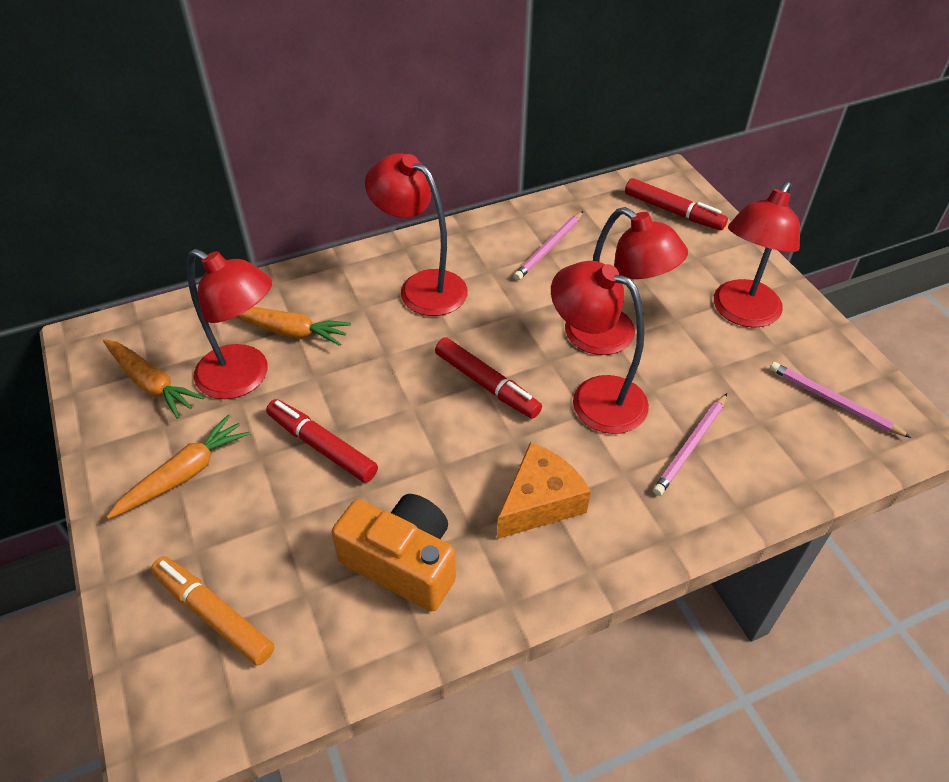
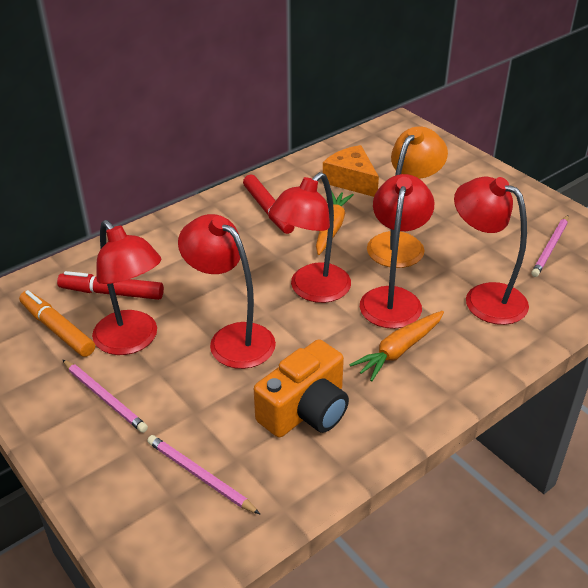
orange carrot: [103,339,204,419] [107,414,250,519] [235,307,351,346] = 3 -> [316,191,354,255] [350,311,444,381] = 2
orange lamp: none = 0 -> [367,127,448,268] = 1
red marker: [266,399,378,483] [435,337,542,419] [625,178,728,230] = 3 -> [57,271,164,300] [243,175,294,234] = 2

